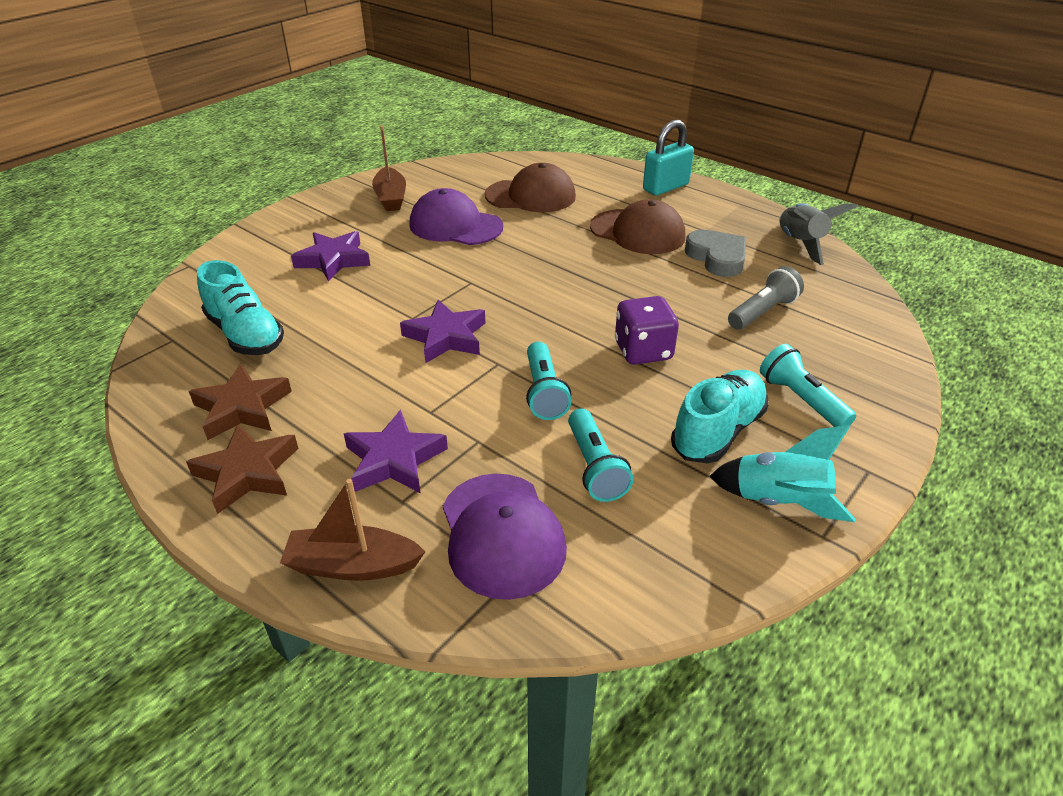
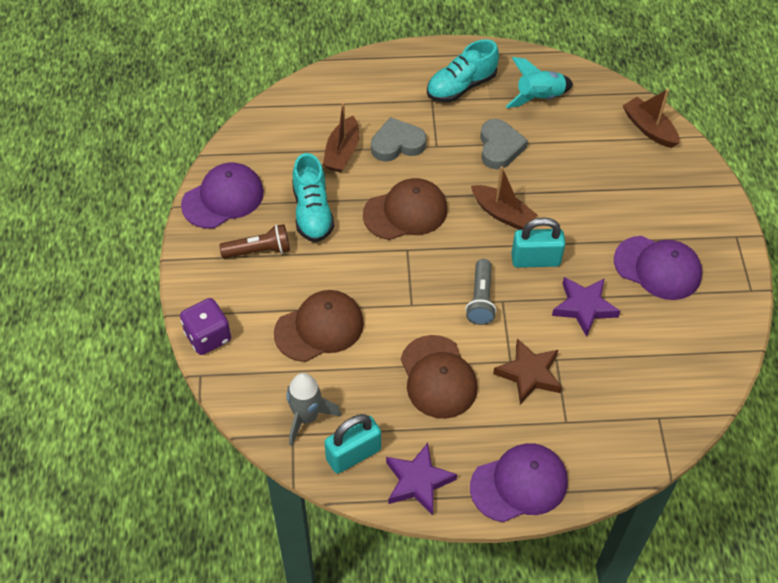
brown boat: [280,479,426,581] [372,126,406,211] = 2 -> [323,102,359,172] [471,166,537,230] [623,89,679,148] = 3
brown cap: [485,163,576,212] [590,199,685,254] = 2 -> [274,290,364,362] [363,178,447,240] [401,335,478,419] = 3
brown flashlight: none = 0 -> [219,224,290,258] = 1
brown star: [186,424,299,514] [189,364,292,440] = 2 -> [493,338,562,404] = 1
grey heart: [685,230,746,277] = 1 -> [371,117,427,162] [480,119,528,169] = 2
purple cap: [409,188,503,245] [443,474,567,600] = 2 -> [181,163,264,229] [470,443,568,522] [614,236,702,300] = 3
purple star: [291,231,370,282] [344,410,448,493] [400,300,485,363] = 3 -> [386,443,457,515] [552,277,620,337] = 2
turquoise flashlight: [526,341,572,420] [568,408,634,502] [760,344,856,427] = 3 -> none = 0
turquoise padlock: [643,120,694,195] = 1 -> [324,414,381,474] [511,217,566,268] = 2

